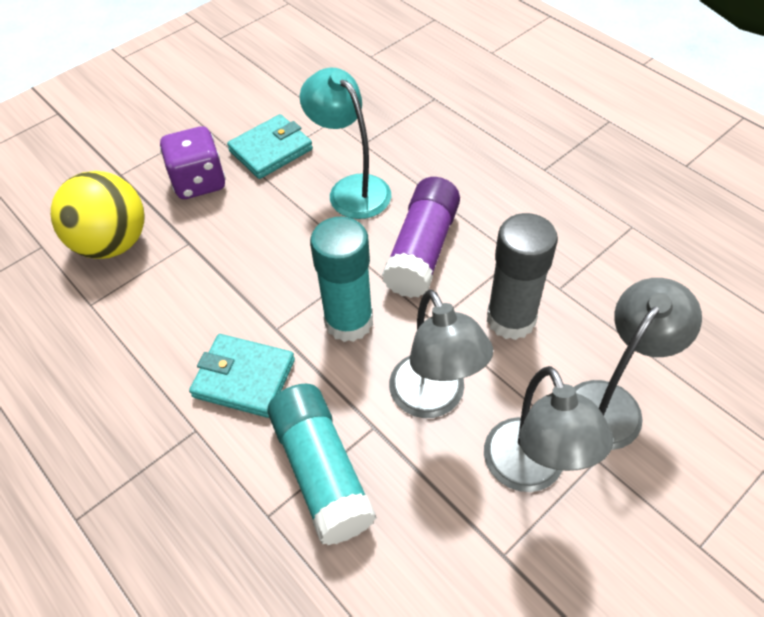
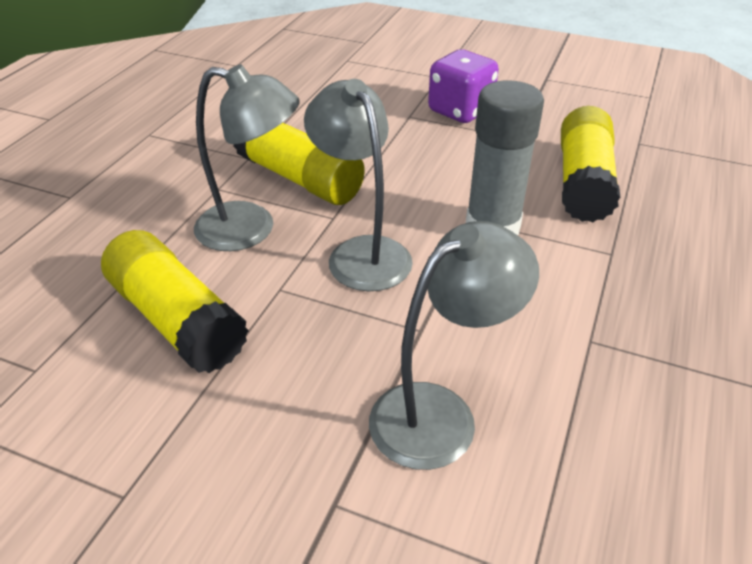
purple glue stick: [382,177,460,298] = 1 -> none = 0
turquoise glue stick: [267,384,376,545] [310,216,373,342] = 2 -> none = 0
turquoise lamp: [300,68,391,219] = 1 -> none = 0
turquoise wallet: [189,334,295,418] [227,114,313,179] = 2 -> none = 0
yellow ball: [51,171,145,259] = 1 -> none = 0
yellow glue stick: none = 0 -> [101,230,249,373] [233,123,365,205] [561,106,620,223] = 3

